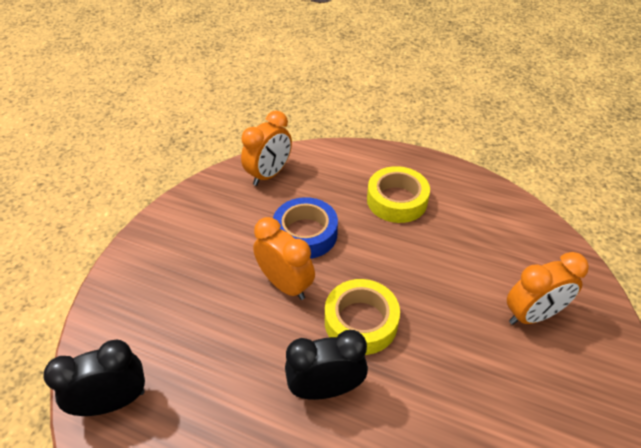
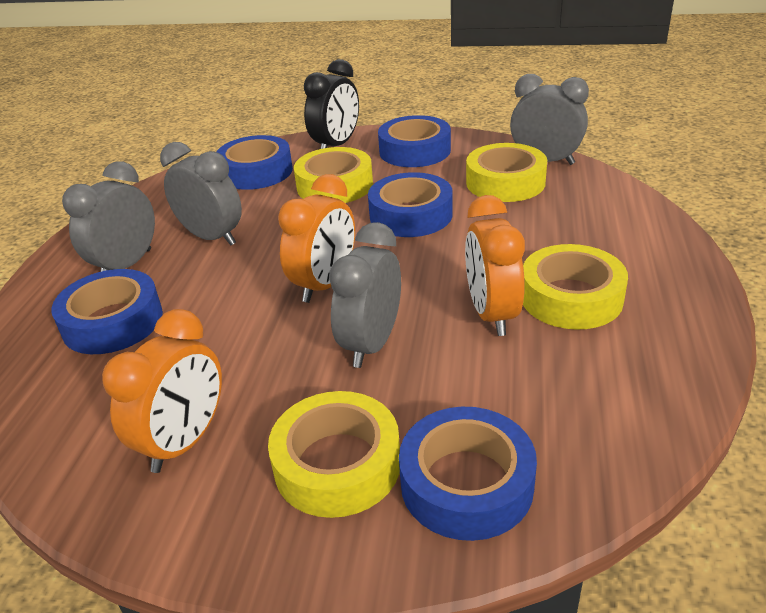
black clock: [43,339,145,416] [285,330,368,400] = 2 -> [304,59,359,149] = 1
blue tape: [273,197,338,259] = 1 -> [51,269,163,354] [217,135,293,190] [368,172,453,237] [378,115,451,167] [399,407,537,541] = 5
grey clock: none = 0 -> [62,161,155,272] [160,142,242,245] [329,222,401,368] [510,74,589,165] = 4
yellow tape: [325,279,400,355] [367,166,430,223] = 2 -> [268,391,400,518] [294,147,373,203] [466,143,547,202] [523,244,628,330] = 4

